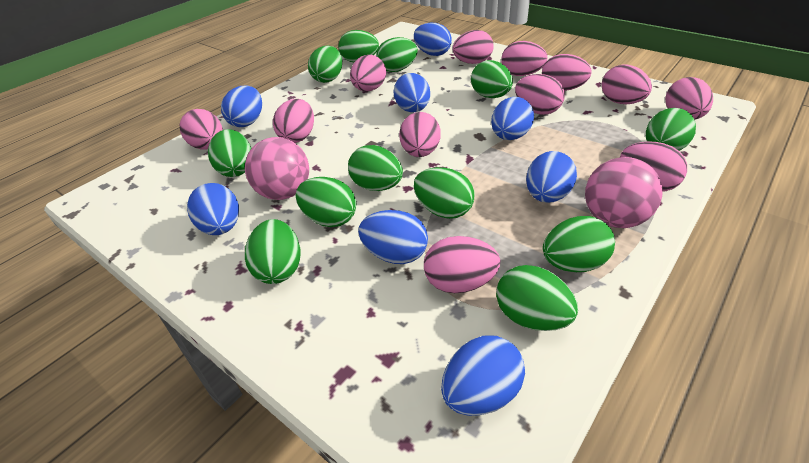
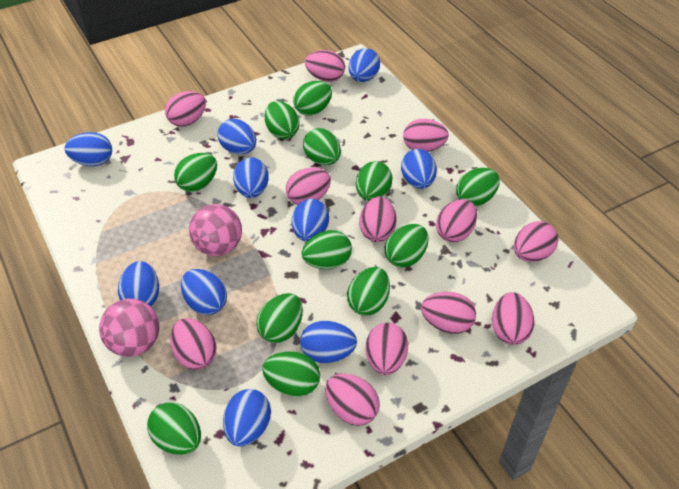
blue egg: [187,183,239,235] [221,86,262,127] [358,210,428,264] [393,73,430,112] [414,23,452,56] [441,336,525,416] [491,97,534,140] [526,151,577,203] = 8 -> [65,132,112,166] [118,261,159,306] [181,269,227,315] [217,119,256,154] [223,389,271,447] [233,157,269,198] [292,199,329,241] [300,321,357,363] [349,48,380,82] [401,149,437,189] = 10

